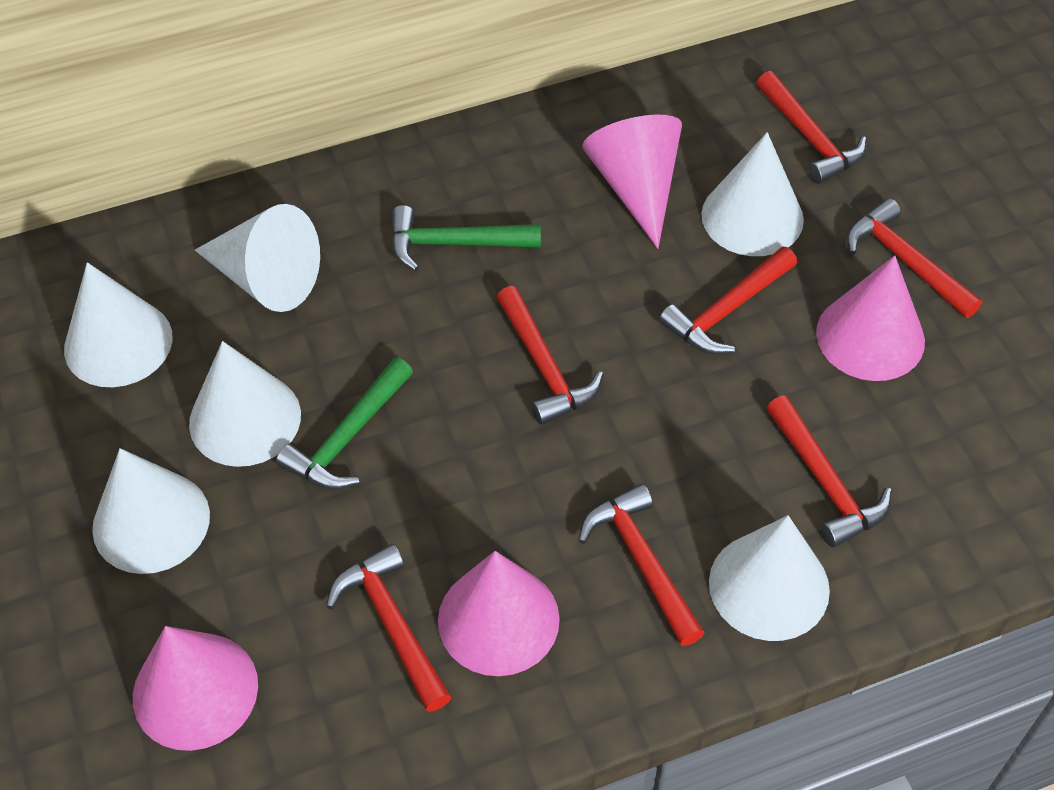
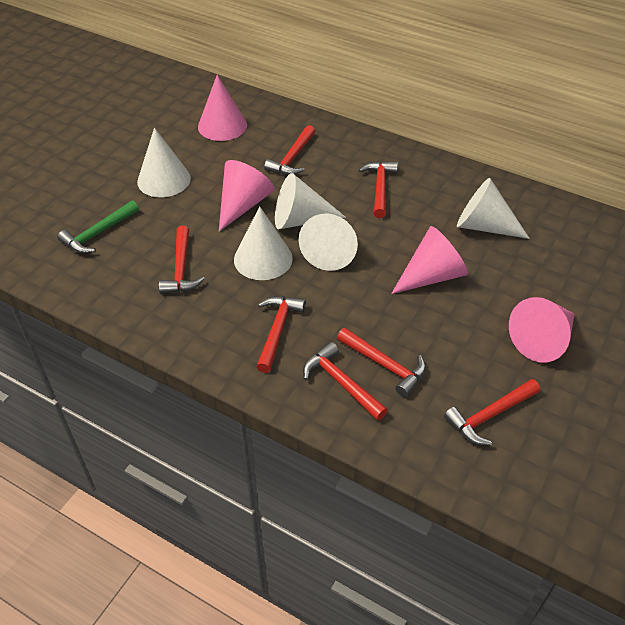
green hammer: [276,357,413,490] [391,205,541,271] = 2 -> [57,200,139,254] = 1
white cone: [64,262,173,387] [92,448,210,574] [189,341,301,467] [195,204,320,312] [701,132,804,256] [709,515,830,641] = 6 -> [137,128,191,197] [234,206,293,280] [275,173,346,229] [299,213,358,271] [457,178,530,239] = 5

